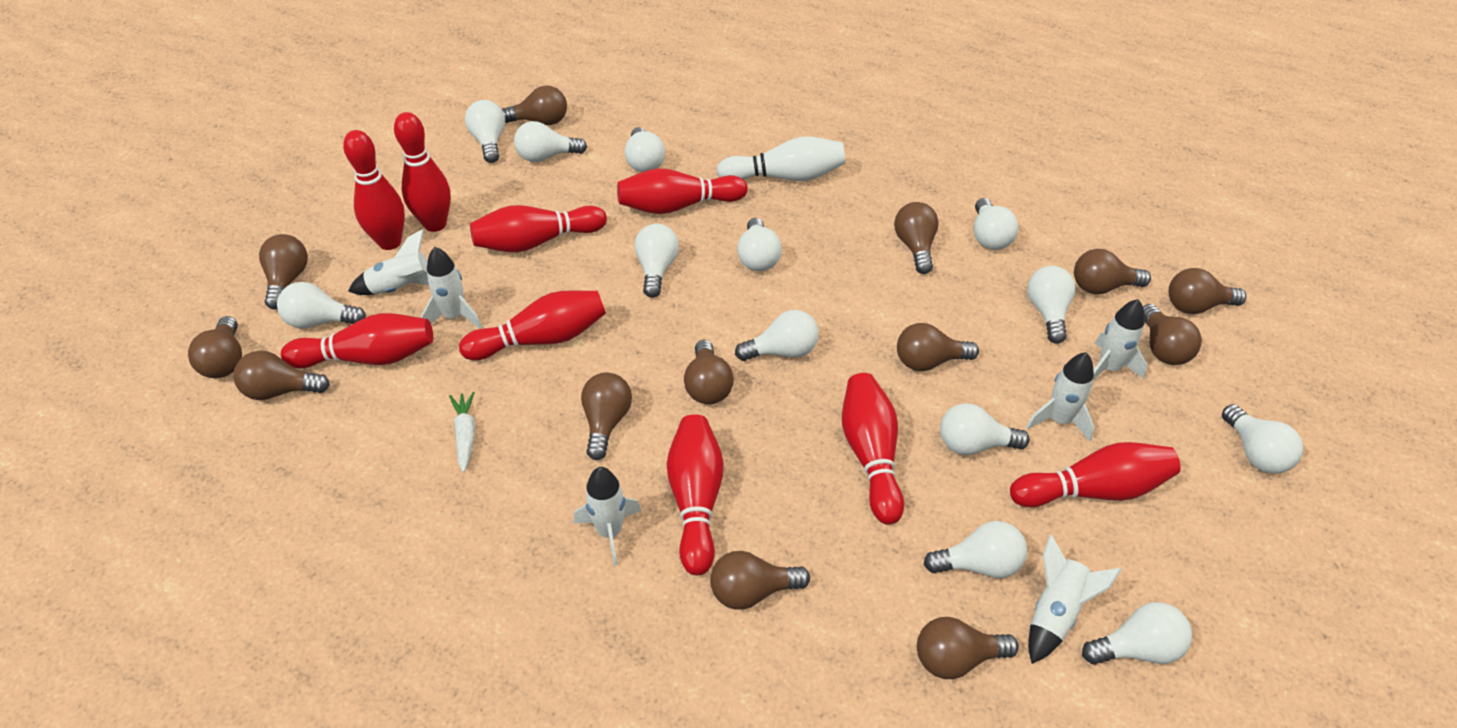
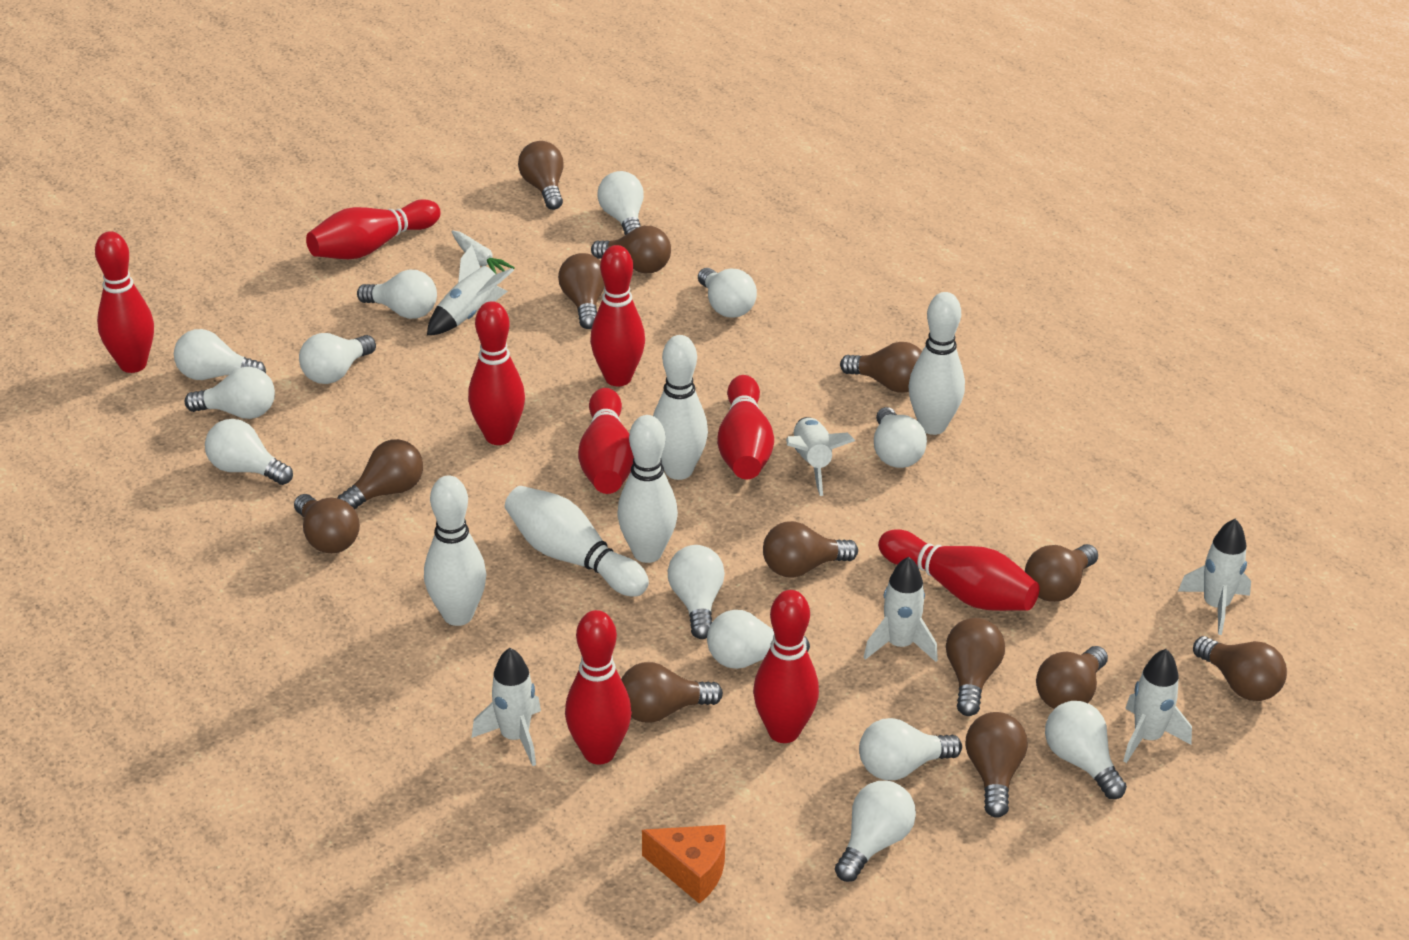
orange cheese: none = 0 -> [642,825,726,904] = 1
white bowling pin: [717,137,845,181] = 1 -> [424,476,486,626] [505,486,649,597] [617,415,678,563] [653,335,708,480] [908,292,965,435] = 5

